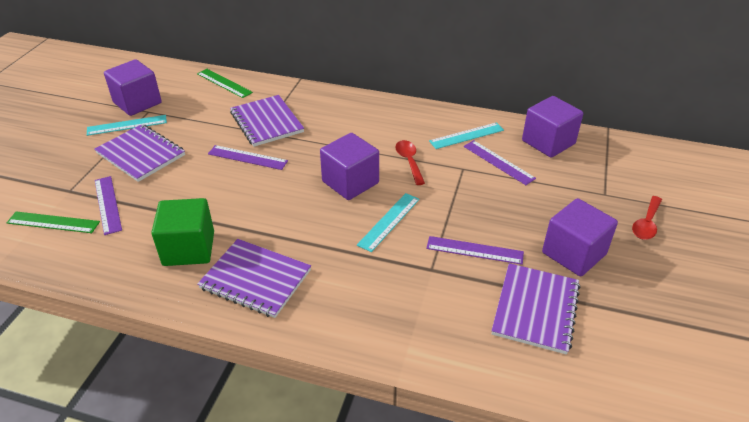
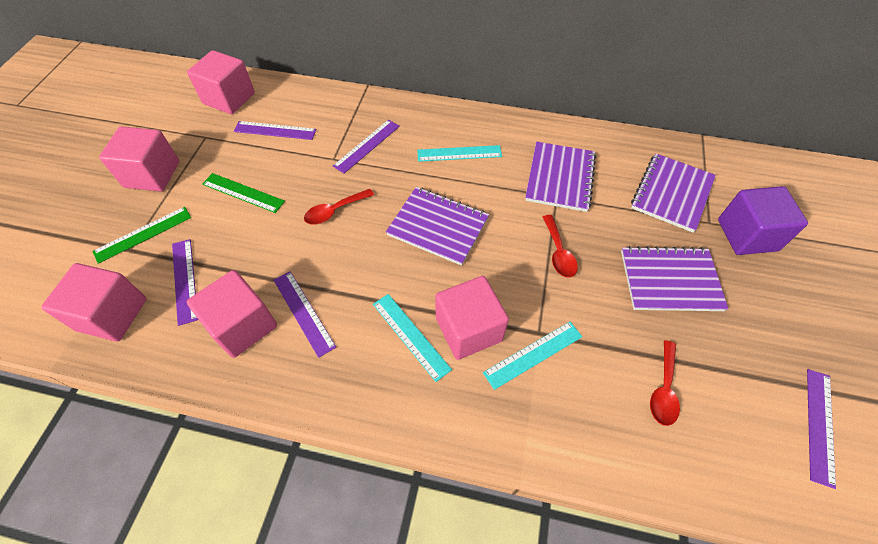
green cube: [151,198,214,266] = 1 -> none = 0
pink cube: none = 0 -> [41,263,146,342] [99,127,179,191] [187,50,255,114] [187,270,277,358] [435,276,509,360] = 5
purple cube: [104,59,162,116] [320,133,379,200] [522,96,583,158] [542,198,618,276] = 4 -> [718,186,808,255] = 1
purple ruler: [95,176,122,235] [208,145,288,170] [426,236,524,265] [464,140,536,185] = 4 -> [172,239,198,326] [234,121,316,140] [274,271,336,358] [333,120,400,173] [807,369,836,489] = 5
red spoon: [395,140,425,185] [632,196,662,240] = 2 -> [304,189,374,225] [543,215,578,278] [650,340,680,426] = 3

